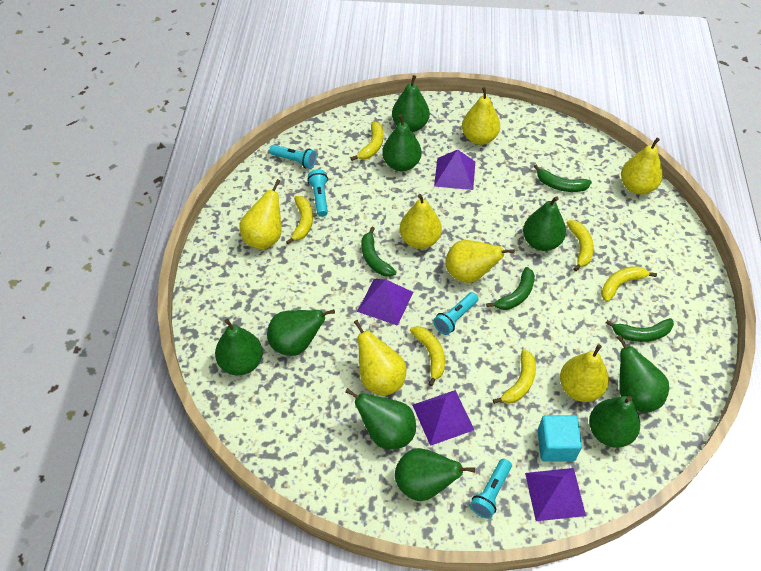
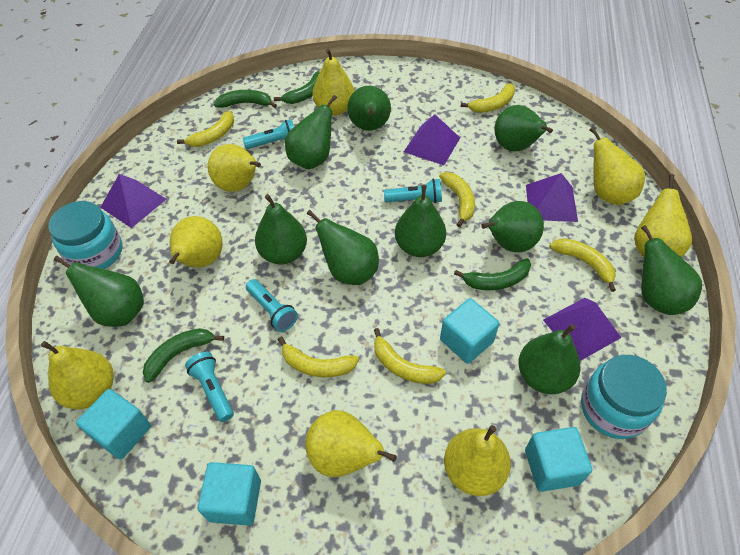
green pear: [215,319,263,375] [267,309,335,356] [345,388,416,449] [382,114,421,171] [392,75,430,132] [395,448,475,501] [523,196,566,251] [589,396,640,448] [617,335,669,413] = 9 -> [54,256,144,327] [255,194,307,265] [285,95,337,169] [307,210,379,285] [347,86,391,131] [395,185,446,257] [481,201,544,252] [494,105,553,151] [518,324,580,394] [641,225,702,315] = 10
turquoise cube: [537,415,582,461] = 1 -> [76,389,151,460] [198,462,261,525] [440,298,499,364] [525,427,592,492] = 4
turquoise jar: none = 0 -> [49,201,122,269] [581,355,667,439] = 2
yellow pear: [239,179,281,250] [354,320,406,396] [400,194,442,249] [446,240,515,283] [462,87,500,145] [560,344,609,402] [621,137,663,195] = 7 -> [41,341,114,409] [169,216,223,268] [208,144,261,192] [305,410,397,477] [312,48,355,116] [444,425,511,496] [589,127,645,205] [634,174,692,258] = 8

